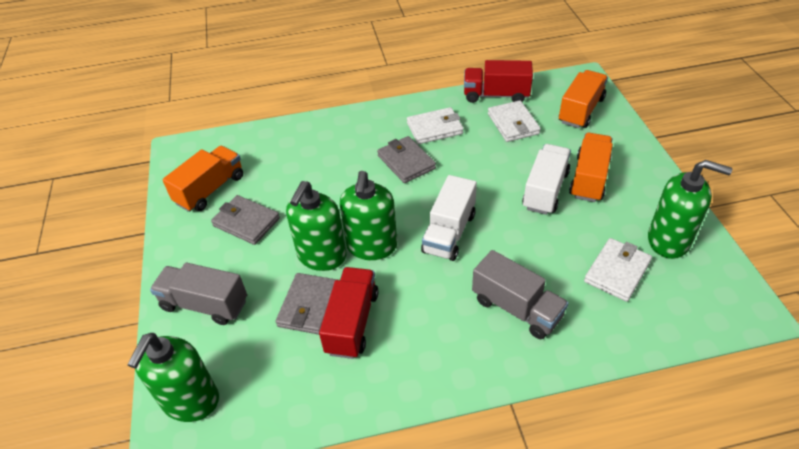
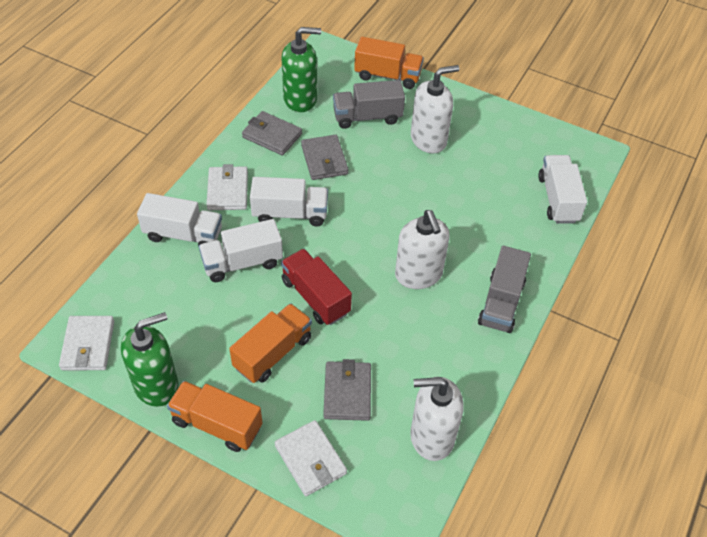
green soap dispenser: [127,333,219,422] [286,181,346,271] [340,171,397,260] [648,160,732,259] = 4 -> [121,312,178,407] [282,27,321,112] = 2
red truck: [319,267,379,359] [464,60,533,103] = 2 -> [281,249,352,325] = 1
white soap dispenser: none = 0 -> [395,210,450,289] [410,377,464,461] [411,65,459,153] = 3
white truck: [421,175,477,261] [522,144,571,215] = 2 -> [137,193,222,247] [199,219,283,282] [250,177,328,226] [538,155,587,224] = 4

